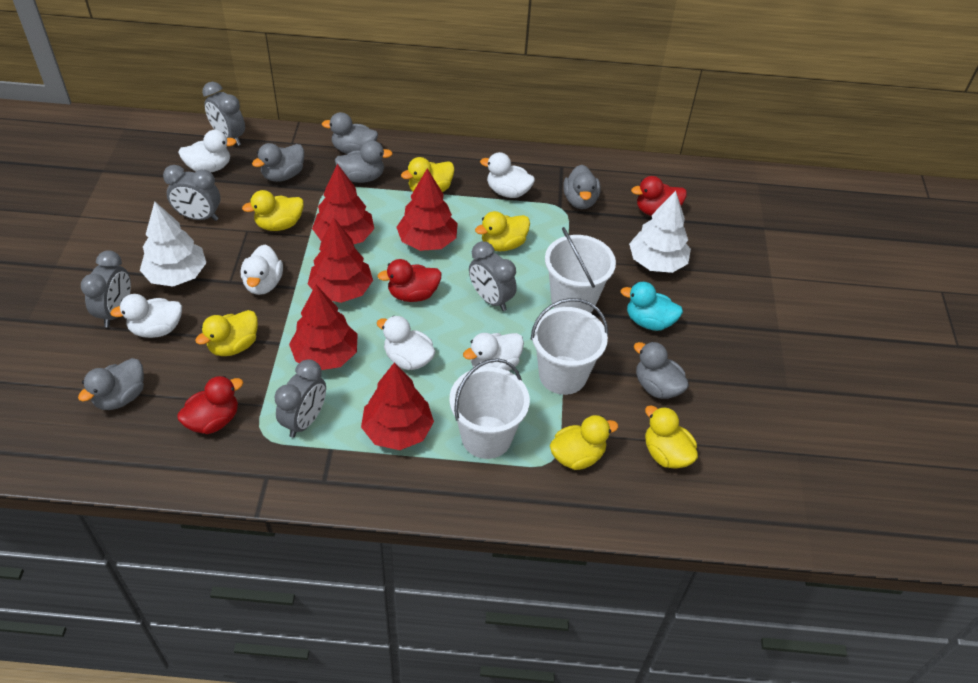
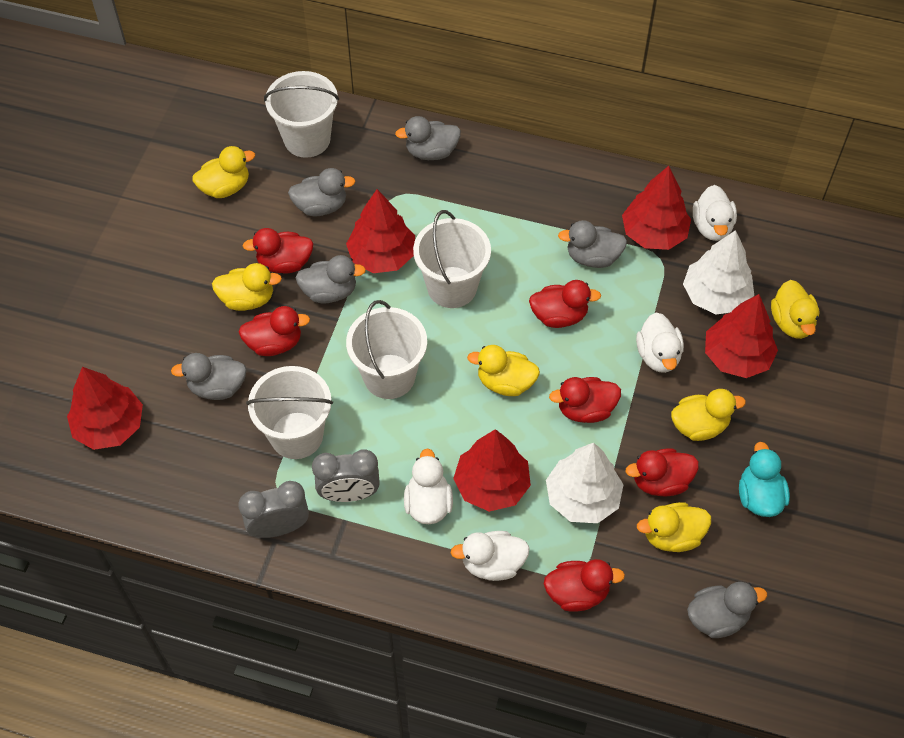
grey clock: [81,250,131,327] [163,165,220,221] [202,82,245,146] [274,359,326,438] [469,241,517,311] = 5 -> [238,481,309,538] [312,449,380,502] = 2
red duck: [177,376,243,434] [377,259,442,302] [631,176,687,216] = 3 -> [239,306,310,356] [243,228,313,274] [529,280,601,328] [544,559,625,612] [549,377,621,423] [626,448,699,496] = 6
white bucket: [449,358,530,459] [531,298,608,395] [545,227,616,313] = 3 -> [246,366,333,459] [264,71,339,158] [346,300,427,399] [413,210,491,308] = 4
white duck: [110,294,182,338] [178,130,237,172] [241,245,283,295] [377,316,436,370] [463,333,524,371] [480,152,535,198] = 6 -> [404,448,453,524] [450,531,530,581] [636,312,684,373] [693,185,737,241] = 4

